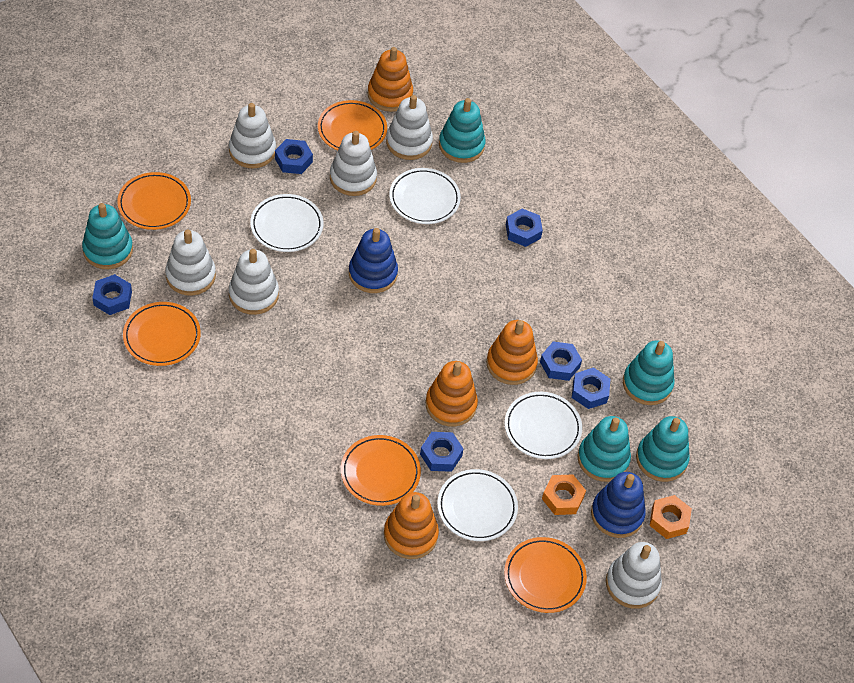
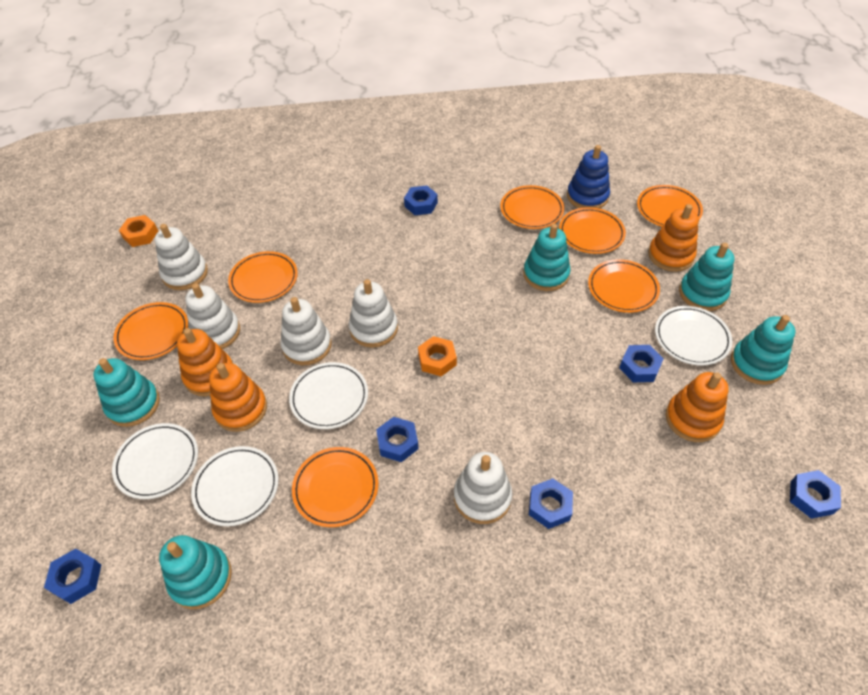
blue stacking toy: [349,228,398,293] [591,472,646,538] = 2 -> [567,145,610,209] = 1
orange plate: [117,172,191,230] [123,302,201,366] [318,100,387,151] [341,435,421,506] [504,537,587,613] = 5 -> [113,302,188,360] [228,251,298,303] [292,447,379,527] [500,185,564,229] [559,207,626,254] [588,259,660,313] [637,185,703,227] = 7
white stacking toy: [165,229,216,296] [229,103,276,168] [229,249,279,315] [330,131,377,196] [386,95,433,160] [606,542,662,609] = 6 -> [155,224,208,290] [185,283,240,349] [281,297,332,365] [349,279,398,348] [454,452,512,524] = 5

